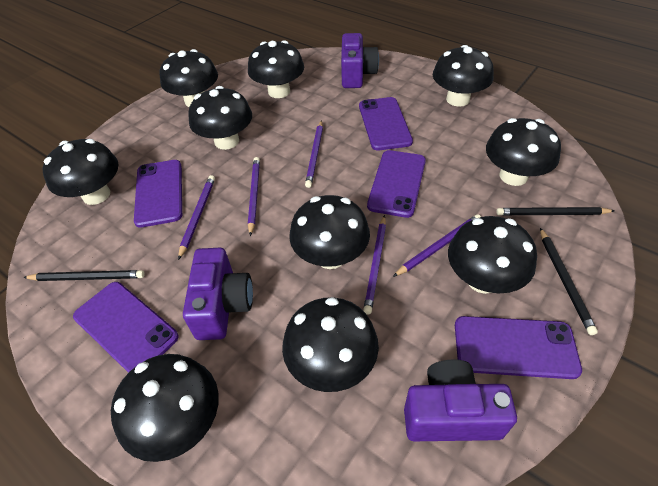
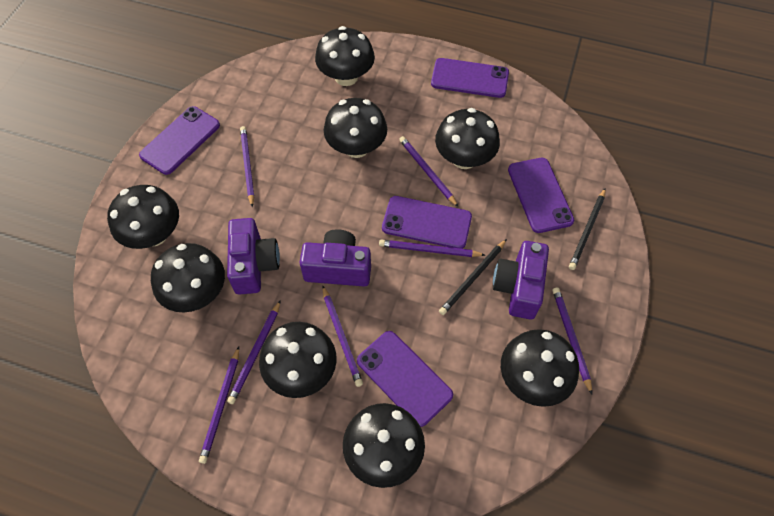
black mushroom: [43,139,119,205] [111,354,219,462] [159,49,218,107] [188,86,252,150] [248,40,304,98] [282,297,379,392] [289,195,370,269] [433,45,494,107] [448,216,537,294] [486,118,561,186] = 10 -> [107,185,179,249] [151,243,225,313] [259,322,337,398] [315,26,375,86] [324,98,387,158] [343,403,425,488] [435,108,500,169] [501,329,579,407] = 8
black pencil: [23,270,145,281] [496,207,615,215] [540,228,598,335] = 3 -> [439,239,507,315] [569,188,606,270] = 2
purple pencil: [178,175,215,260] [248,157,260,236] [305,120,323,188] [363,215,386,315] [393,214,481,277] = 5 -> [199,347,239,464] [227,300,281,404] [240,126,254,208] [322,285,363,387] [379,240,485,257] [399,136,458,207] [552,287,592,394] = 7

